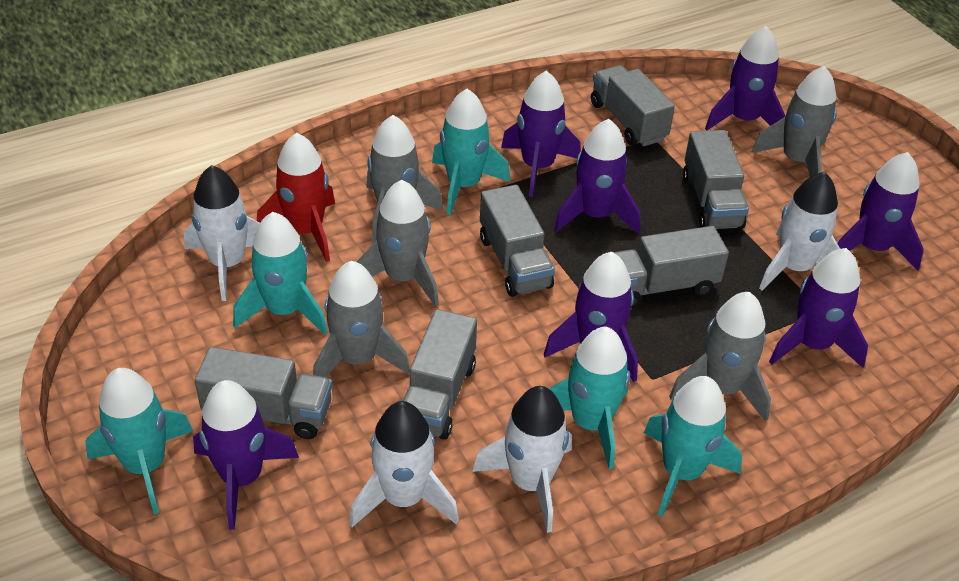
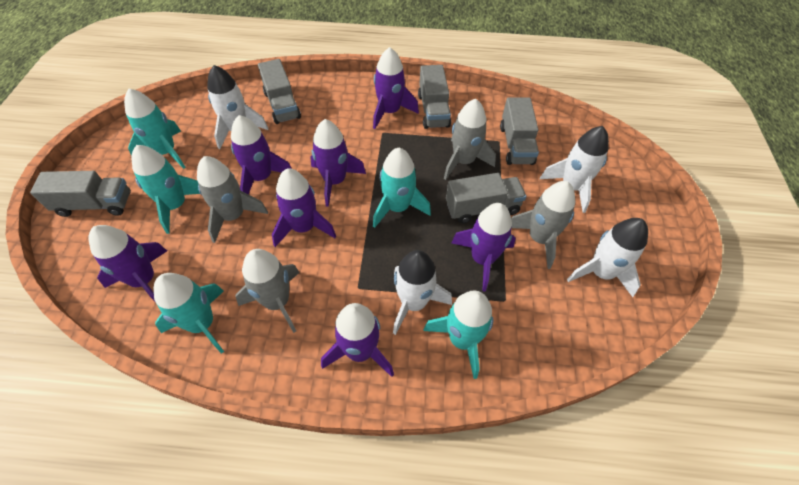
grey rocket: [313,261,410,377] [357,180,439,307] [366,115,444,243] [669,292,771,422] [751,66,837,177] = 5 -> [197,156,268,243] [236,249,300,333] [444,99,496,180] [511,181,575,269] = 4
grey truck: [195,347,332,439] [403,309,477,440] [480,185,555,297] [591,65,675,146] [613,226,729,307] [683,130,749,229] = 6 -> [30,171,131,217] [258,59,301,124] [418,65,451,129] [446,173,527,223] [500,97,539,165] = 5
red rocket: [257,133,335,262] = 1 -> none = 0

